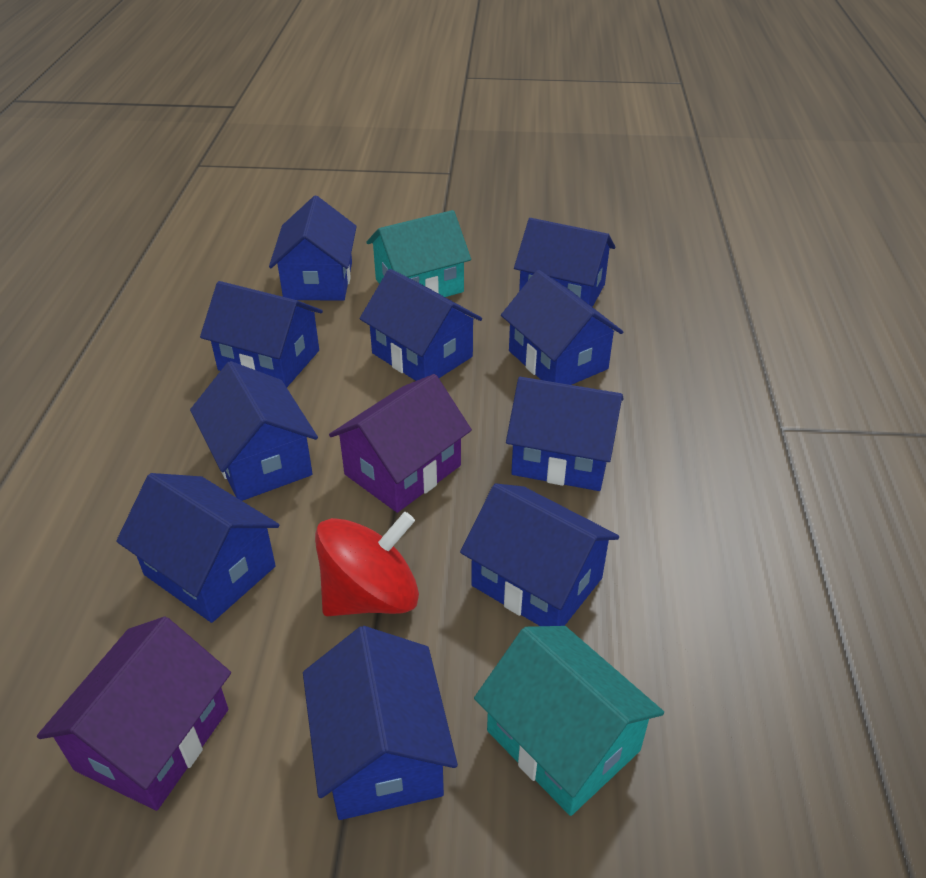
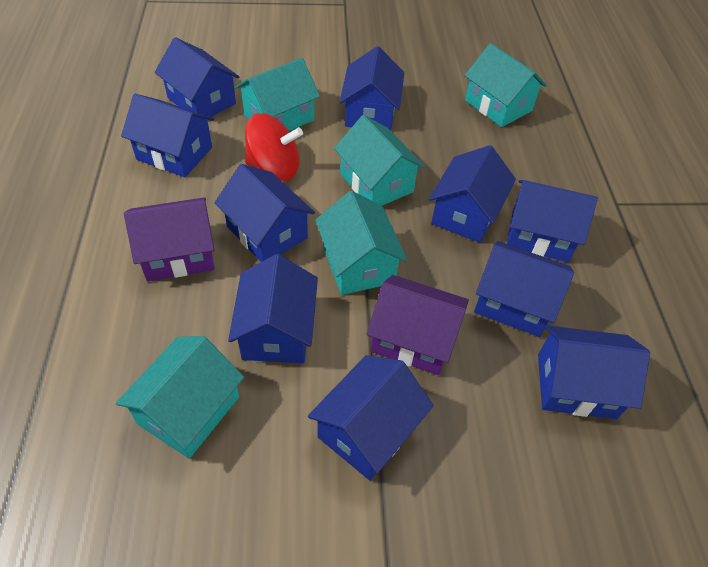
turquoise house: [366,210,471,297] [474,626,664,816] = 2 -> [116,336,244,459] [235,58,320,131] [315,191,408,295] [334,115,425,206] [464,43,547,127] = 5

